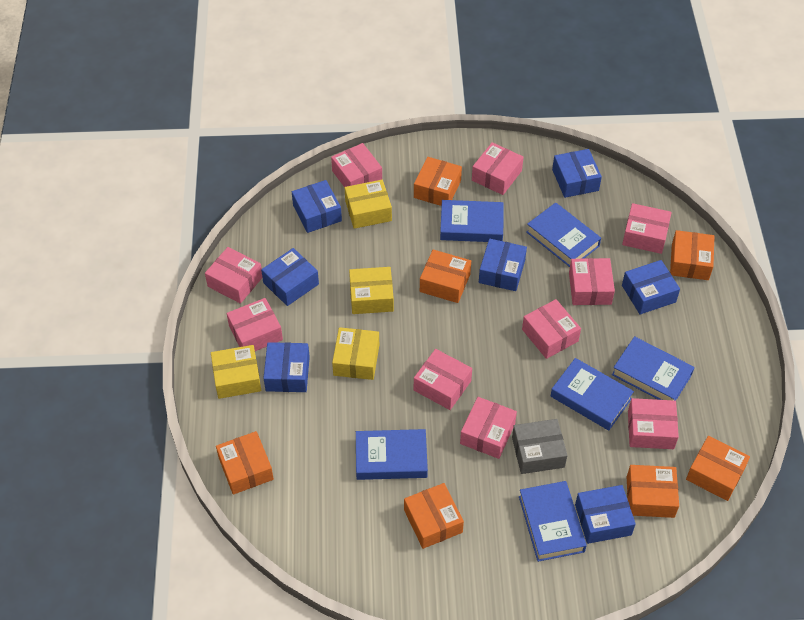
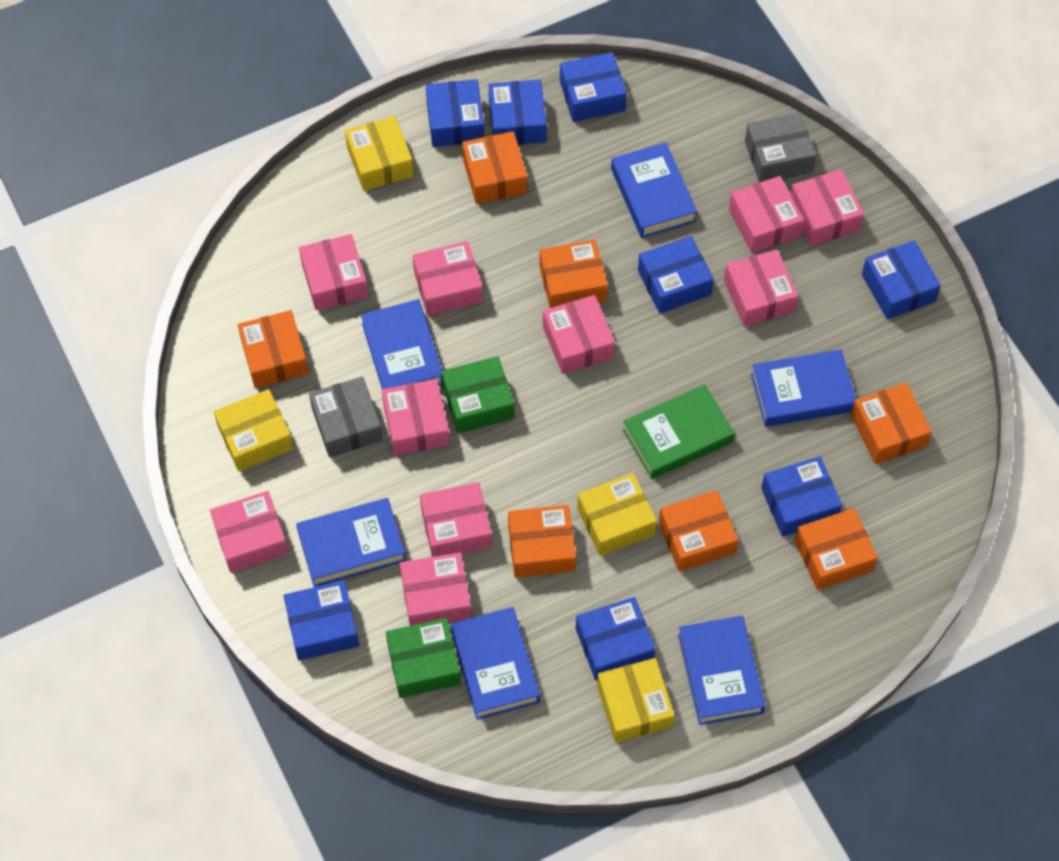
blue box: [261,248,319,306] [263,342,310,392] [292,180,342,233] [479,239,527,291] [552,149,602,198] [575,485,636,544] [622,260,680,315] = 7 -> [283,581,359,661] [426,79,484,147] [489,79,547,145] [560,52,627,122] [576,597,656,680] [638,236,714,313] [761,456,842,537] [862,240,941,319] = 8
green book: none = 0 -> [623,384,735,479] = 1
green box: none = 0 -> [386,618,461,698] [442,356,514,433] = 2
grey box: [512,419,568,474] = 1 -> [309,376,383,457] [745,113,816,183] = 2

